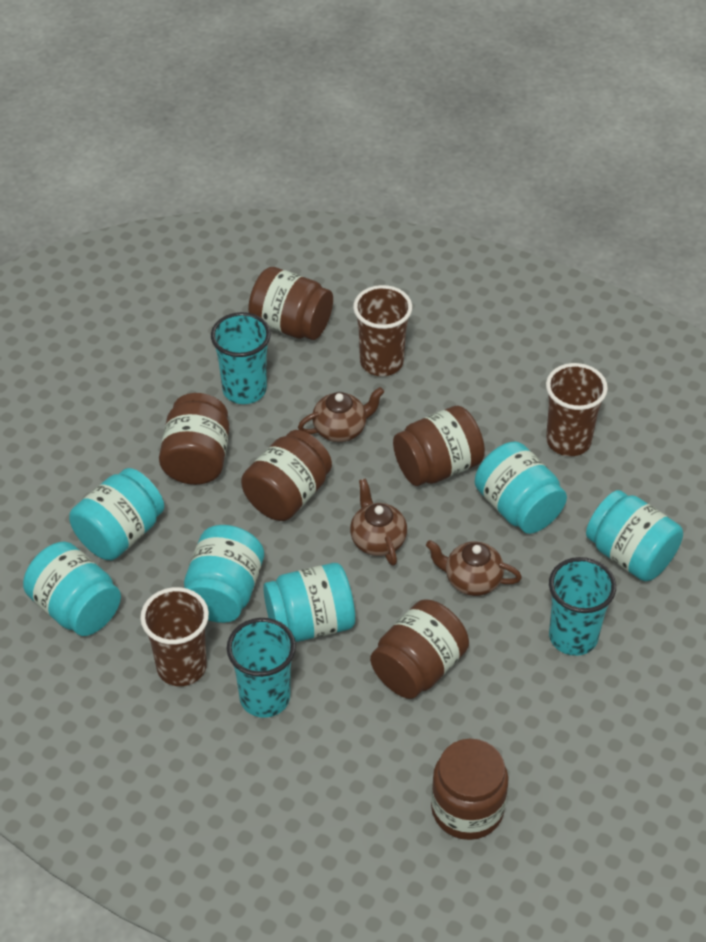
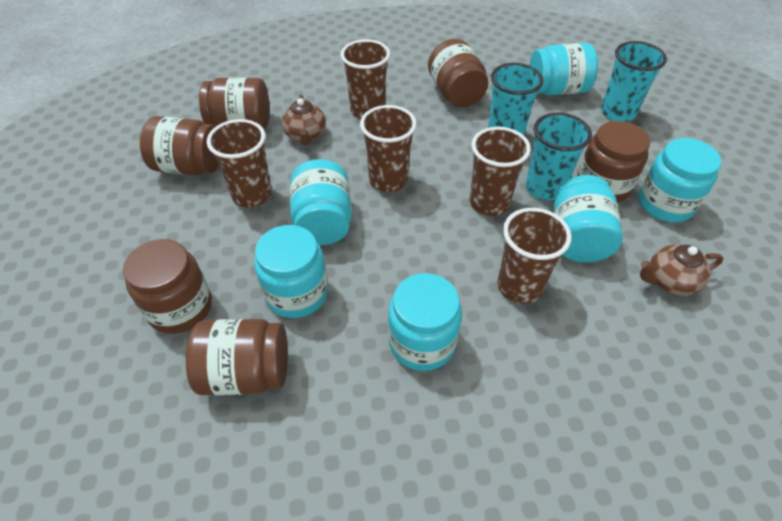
brown cup: [140,587,209,686] [353,285,412,376] [546,363,608,456] = 3 -> [207,119,272,208] [341,39,390,119] [360,105,417,192] [470,127,531,216] [497,208,572,304] = 5
brown teapot: [298,387,384,442] [350,478,407,566] [426,540,522,596] = 3 -> [281,95,326,146] [640,244,723,296] = 2

